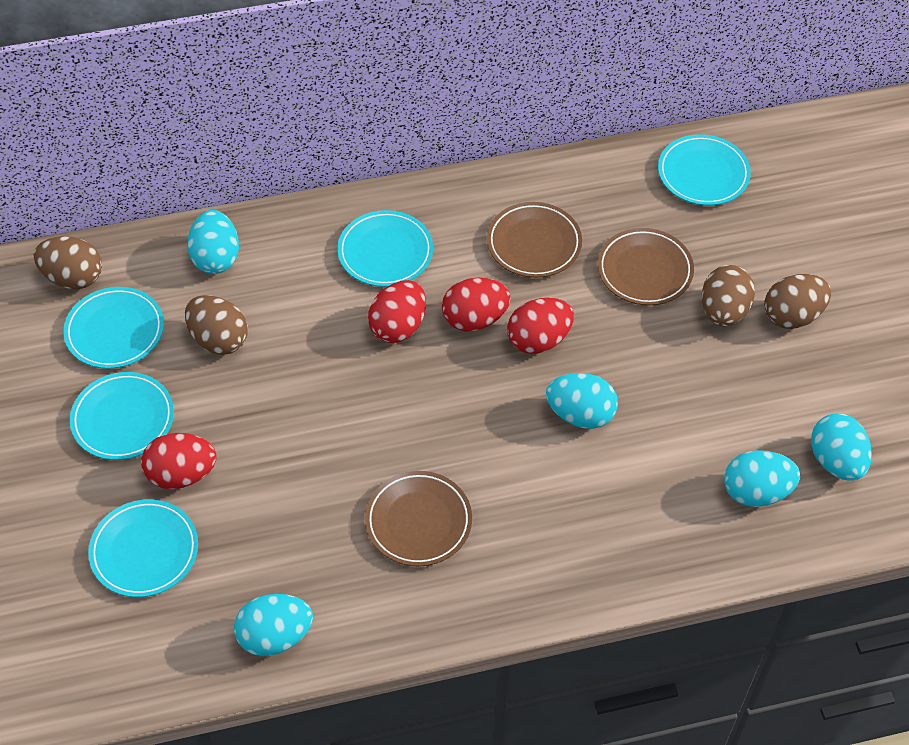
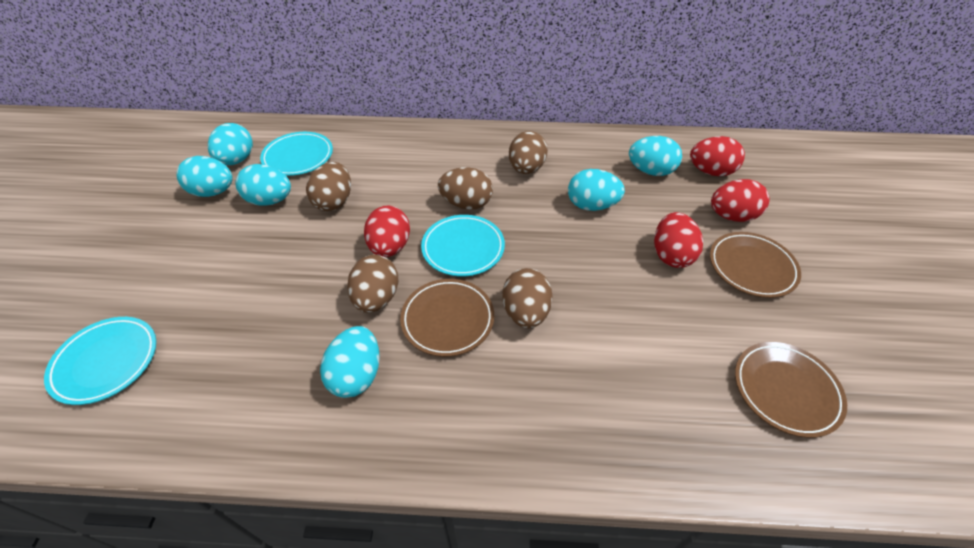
brown egg: [34,236,102,289] [185,295,248,355] [702,265,755,326] [764,274,831,329] = 4 -> [306,162,351,211] [347,255,398,313] [438,167,493,210] [502,268,552,328] [509,131,548,174] = 5
turquoise egg: [187,210,239,274] [234,594,313,656] [546,373,618,429] [724,450,800,507] [811,413,872,481] = 5 -> [176,156,233,197] [208,123,253,165] [235,164,291,206] [320,326,380,398] [568,169,625,211] [629,136,682,176] = 6
turquoise plate: [63,287,164,369] [70,372,174,460] [88,499,198,597] [337,210,433,287] [658,134,751,206] = 5 -> [44,317,156,405] [260,132,333,176] [421,215,505,276] = 3

